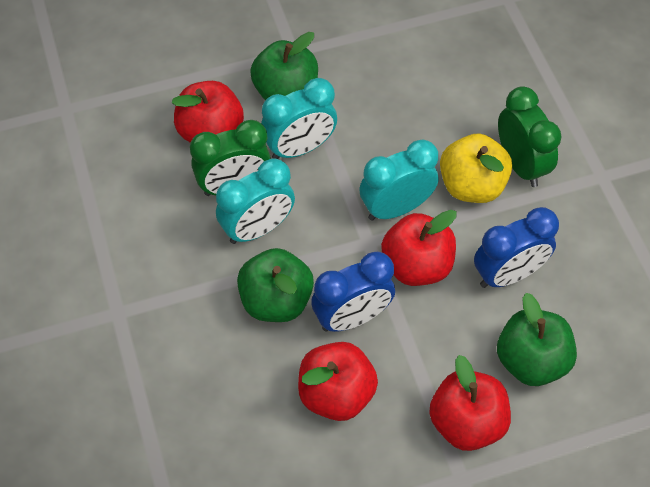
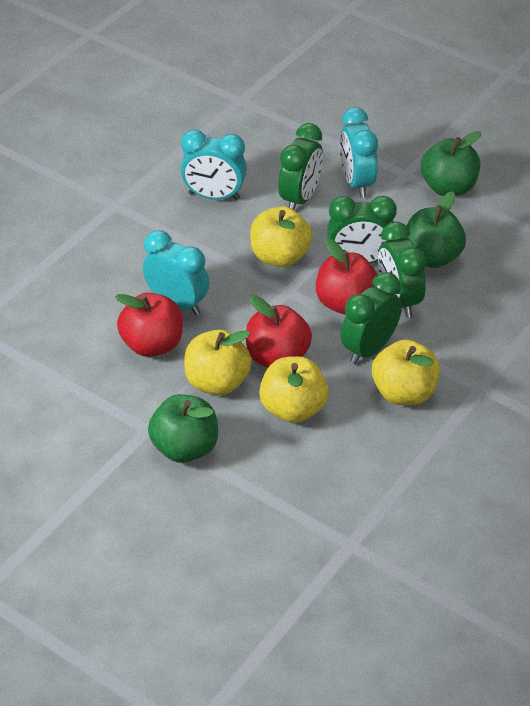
blue clock: [311,252,395,332] [474,207,559,288] = 2 -> none = 0
green clock: [190,120,271,196] [498,86,561,187] = 2 -> [278,123,323,210] [327,196,397,264] [341,272,402,364] [378,222,426,317] = 4
red apple: [172,81,244,143] [298,342,378,421] [381,210,457,286] [429,355,511,451] = 4 -> [115,293,183,357] [246,295,312,368] [316,238,377,315] = 3
yellow apple: [440,133,512,203] = 1 -> [184,329,252,395] [250,206,312,267] [259,356,329,423] [372,339,440,405] = 4

